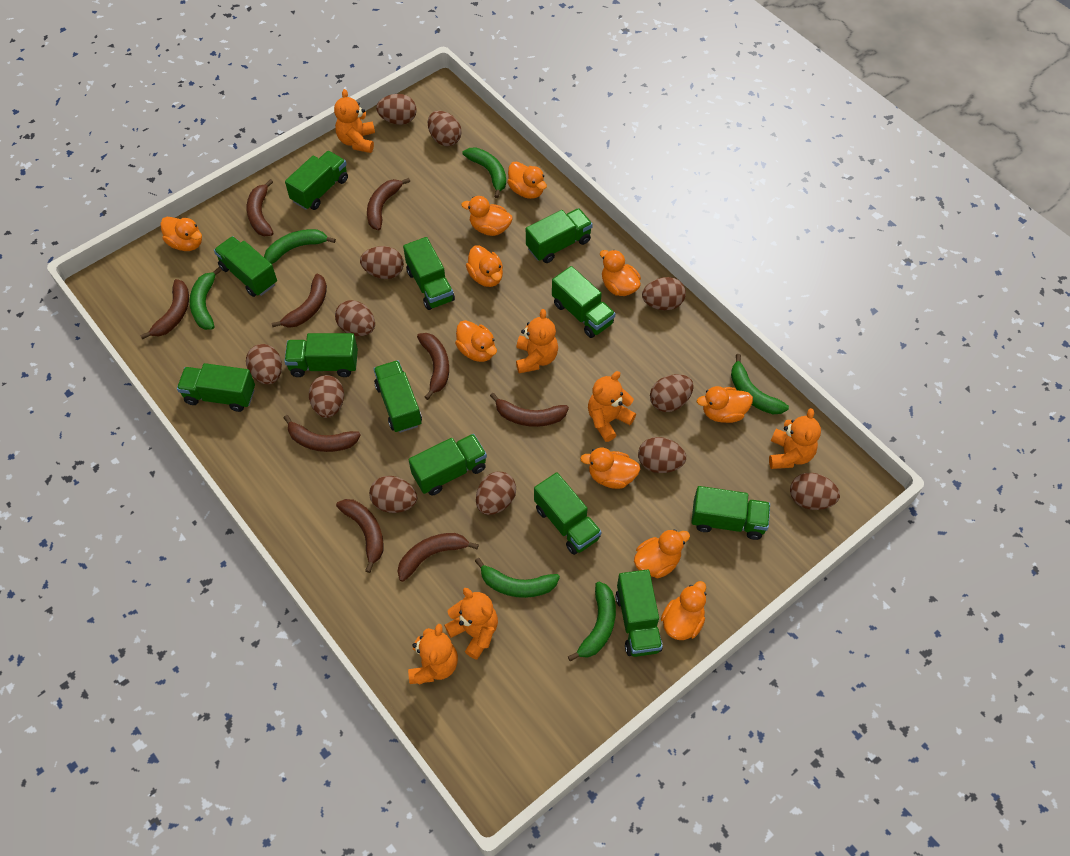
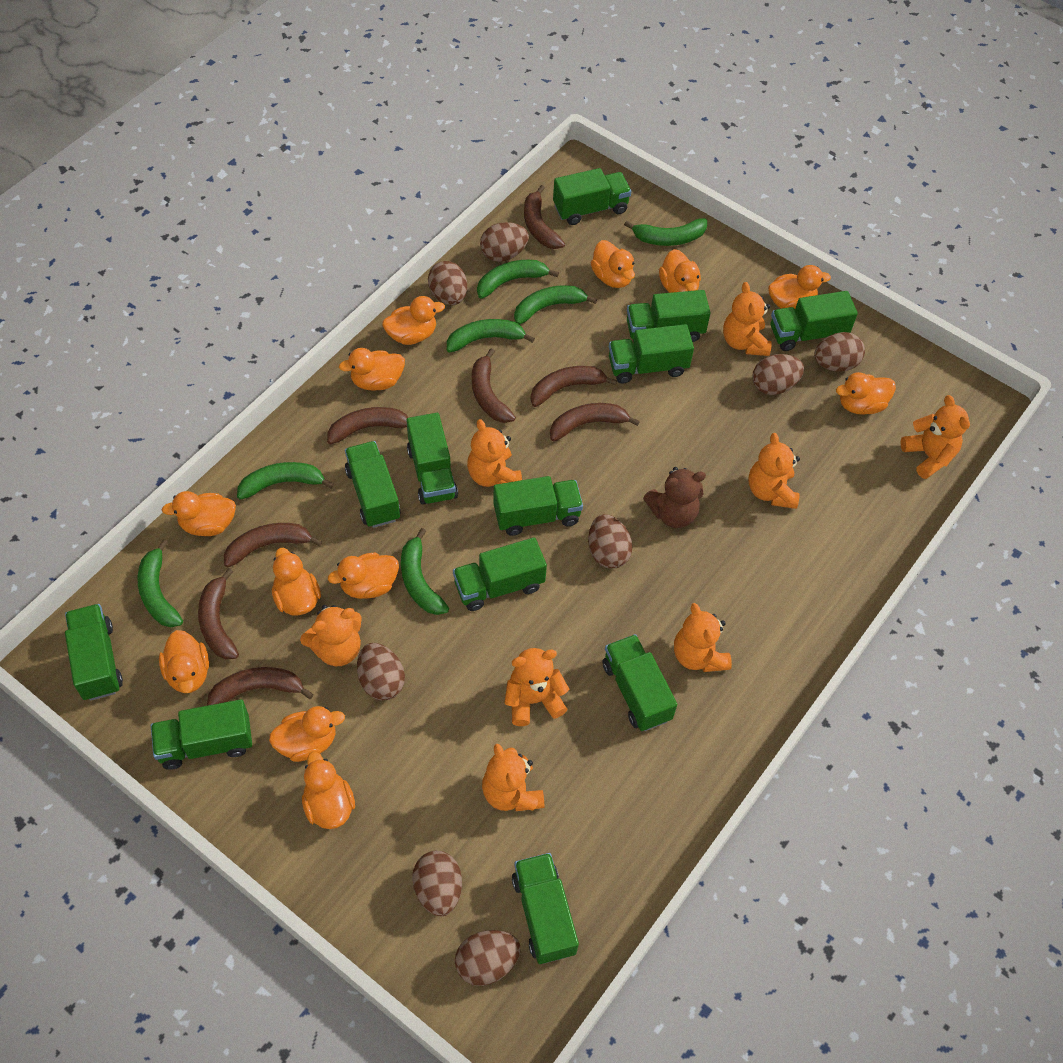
brown banana: [140,279,189,339] [247,179,273,237] [271,274,327,328] [284,415,360,452] [336,499,384,573] [367,178,410,230] [397,533,479,582] [417,333,449,400] [490,393,569,427] = 9 -> [198,568,239,660] [207,667,314,706] [224,523,322,567] [327,407,408,444] [472,348,516,423] [524,185,565,249] [531,366,617,407] [550,403,640,441] = 8
brown egg: [246,344,282,385] [309,375,344,418] [335,300,375,336] [360,246,404,279] [369,476,417,513] [376,94,417,125] [428,111,462,146] [476,472,516,515] [638,437,686,473] [642,277,686,310] [650,374,694,412] [790,473,840,510] = 12 -> [357,643,405,700] [412,851,462,916] [428,261,467,305] [455,930,521,986] [480,222,529,262] [588,514,633,569] [752,354,804,395] [814,332,865,372] = 8
brown teddy bear: none = 0 -> [643,467,706,528] = 1
green banana: [189,267,222,330] [264,229,336,264] [462,148,506,198] [475,558,560,598] [568,582,616,662] [731,354,789,414] = 6 -> [138,539,183,627] [237,462,334,500] [401,528,449,615] [447,319,535,352] [477,260,559,299] [514,285,597,325] [624,218,707,246] = 7
orange duck: [160,217,202,251] [455,320,497,362] [461,196,513,236] [466,246,503,287] [507,161,547,199] [580,448,640,489] [600,250,641,296] [634,529,690,578] [661,581,706,640] [697,386,753,423] = 10 -> [159,630,209,693] [162,491,236,536] [269,706,345,762] [272,548,321,615] [302,752,355,829] [328,553,399,599] [339,348,405,391] [382,296,445,345] [591,240,635,288] [659,249,701,293] [768,265,831,309] [836,372,896,415] = 12
orange teddy bear: [334,89,375,153] [408,624,458,684] [444,588,498,660] [516,309,558,373] [588,371,636,442] [769,408,821,469] = 6 -> [300,605,362,666] [467,419,522,487] [482,744,544,811] [505,648,569,726] [674,603,732,672] [723,282,772,356] [748,433,800,509] [901,395,970,479] = 8

